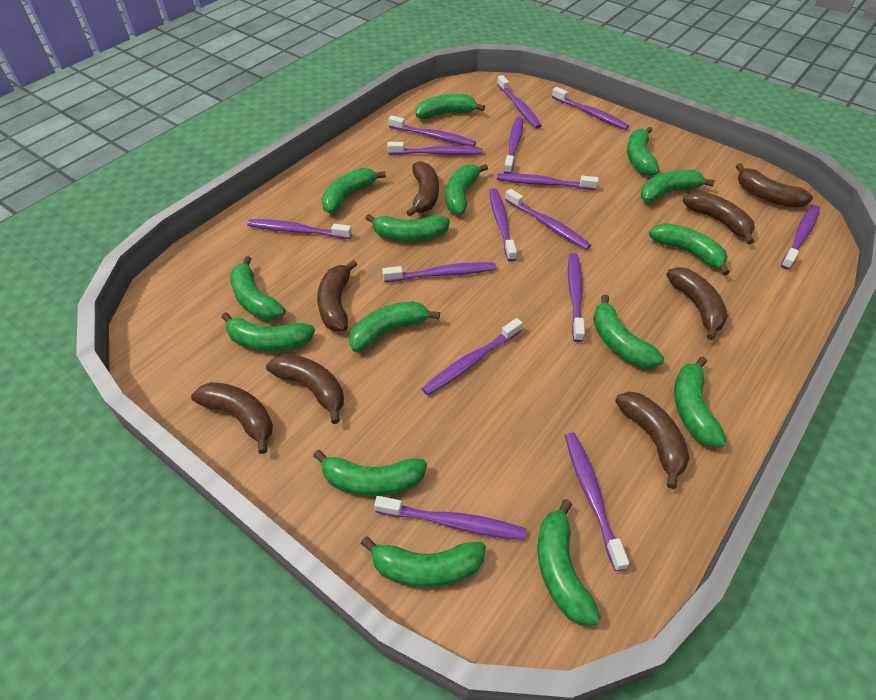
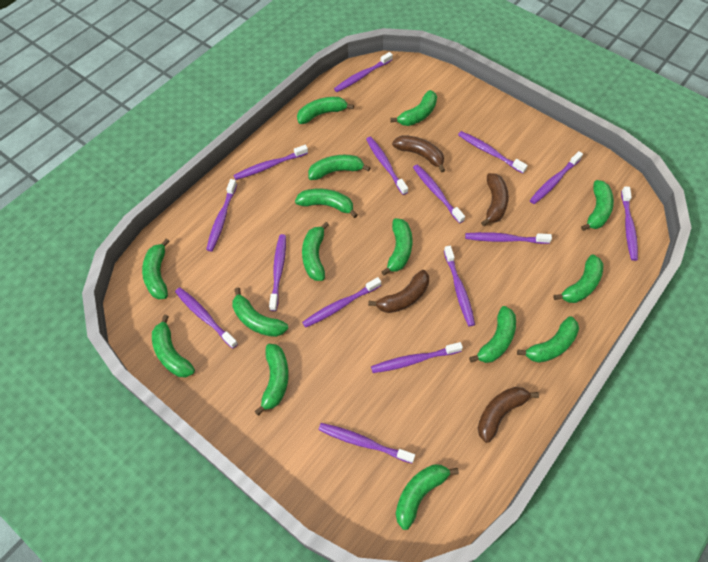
brown banana: [191,382,273,454] [266,354,344,424] [317,260,358,331] [406,161,439,217] [615,392,689,489] [666,267,728,340] [683,191,755,244] [736,163,813,208] = 8 -> [368,270,429,313] [392,135,445,173] [478,387,539,443] [481,173,509,226] = 4

